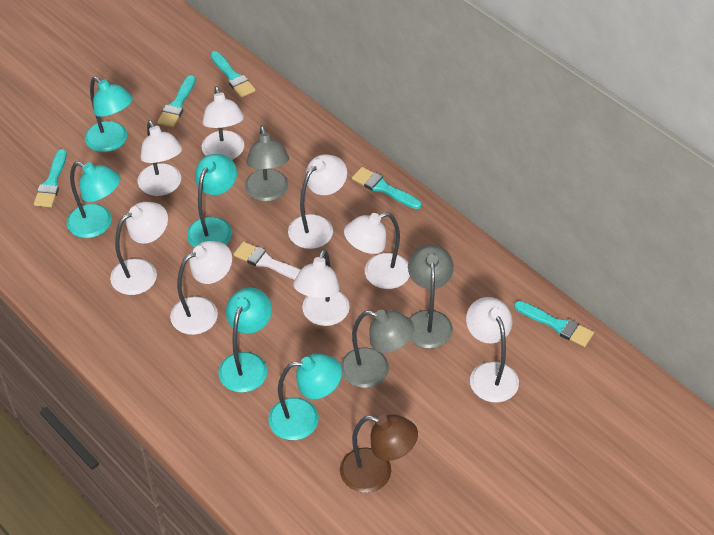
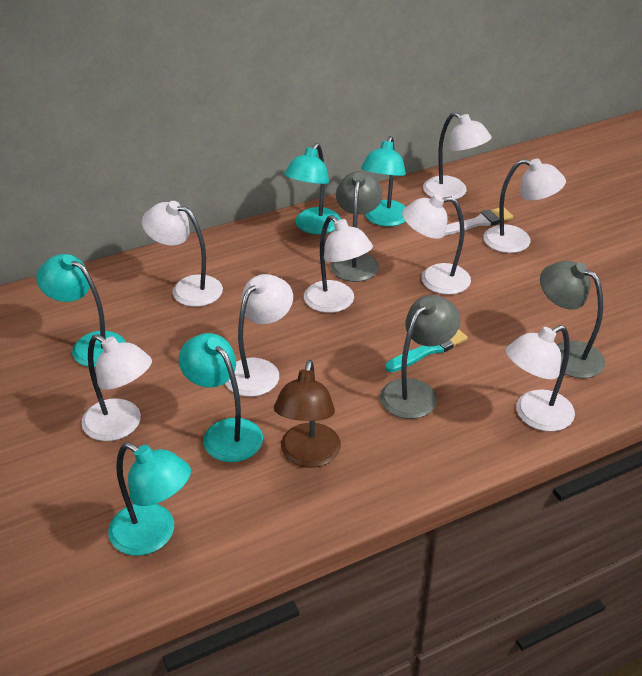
turquoise brush: [34,149,67,207] [157,75,196,127] [210,51,256,97] [352,167,422,209] [514,301,594,347] = 5 -> [385,329,468,372] = 1

